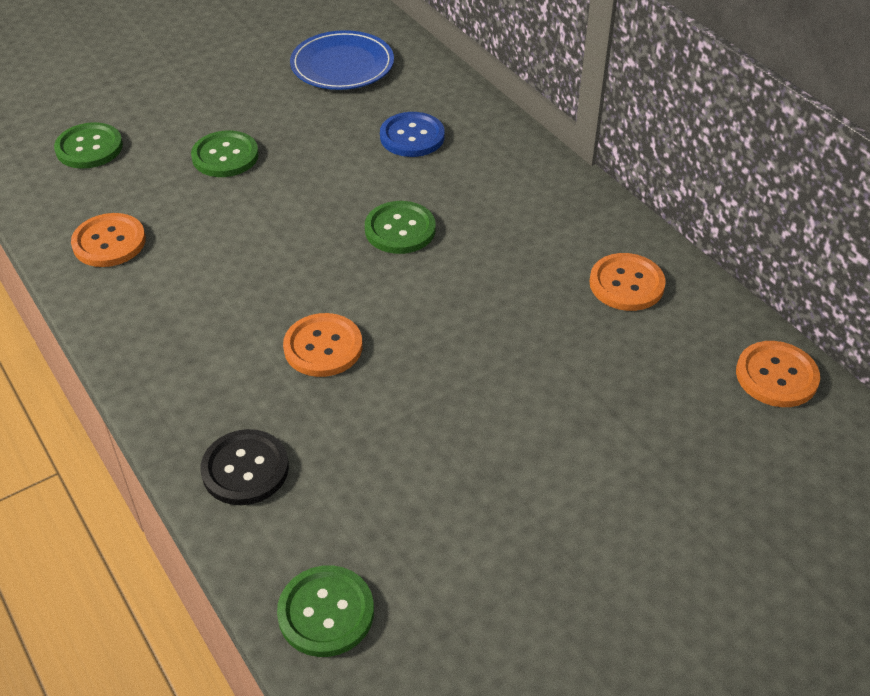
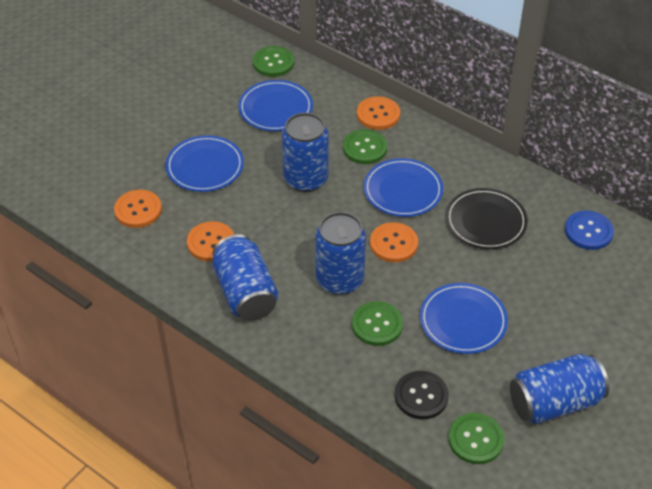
black plate: none = 0 -> [446,188,528,250] = 1
blue can: none = 0 -> [212,234,278,321] [282,113,329,192] [315,212,366,295] [510,354,609,424] = 4
blue plate: [290,30,394,90] = 1 -> [165,135,244,192] [238,80,313,131] [364,158,443,217] [420,283,508,354] = 4

